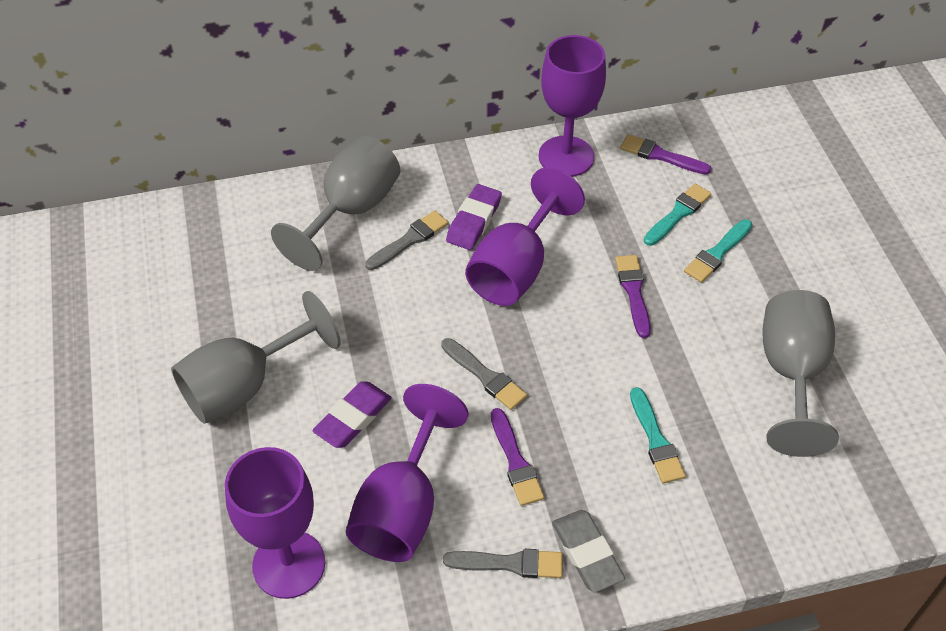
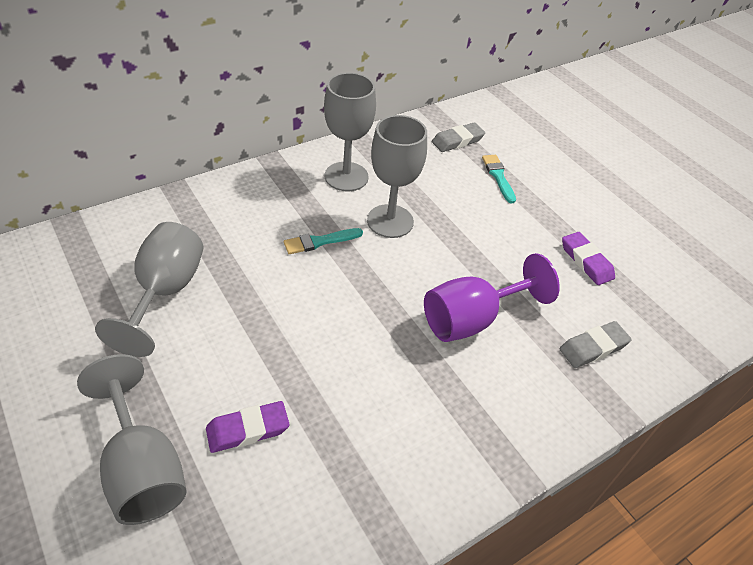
grey brush: [365,211,448,270] [441,338,527,410] [443,549,563,578] = 3 -> none = 0
grey eraser: [552,510,625,592] = 1 -> [432,122,485,152] [559,321,632,368] = 2
grey goblet: [171,291,341,424] [271,136,400,271] [763,290,839,457] = 3 -> [77,354,187,525] [95,222,204,357] [324,73,376,191] [367,115,427,238] = 4
purple brush: [491,408,544,506] [615,255,651,338] [620,134,711,175] = 3 -> none = 0
purple goblet: [225,447,325,599] [346,384,468,562] [465,167,585,306] [539,35,606,177] = 4 -> [424,253,560,342] = 1
turquoise brush: [630,387,686,483] [644,184,711,246] [684,219,752,283] = 3 -> [284,228,363,254] [482,155,516,203] = 2

